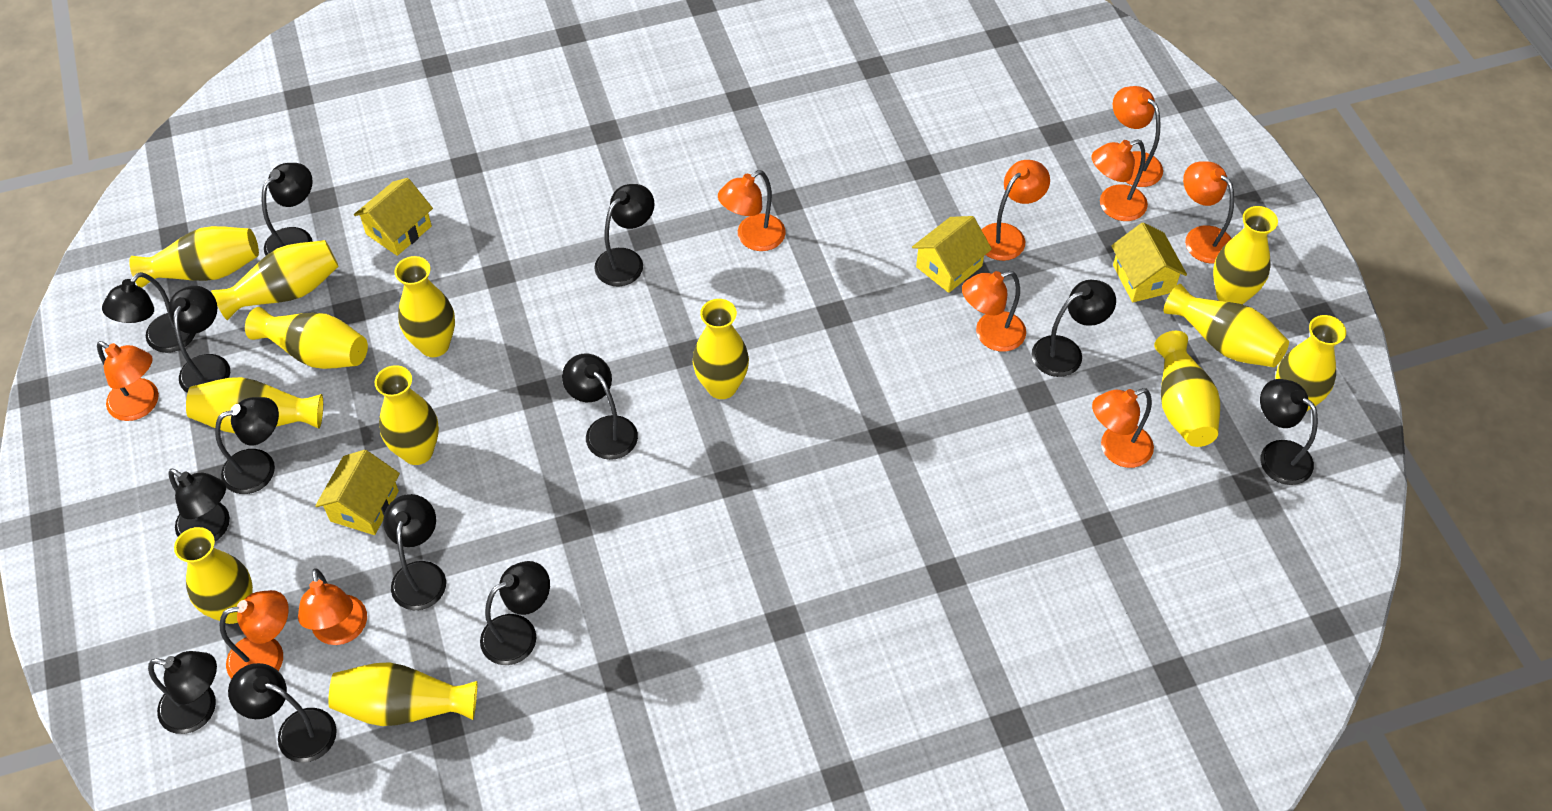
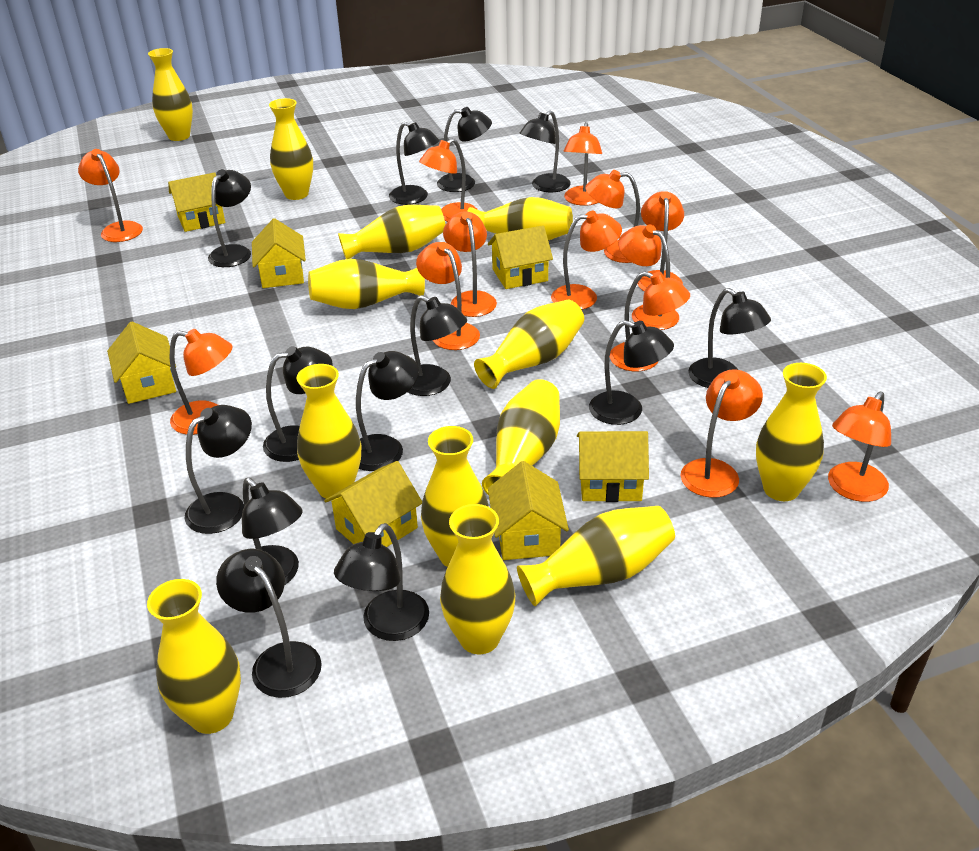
orange lamp: [97,341,159,421] [220,590,289,679] [298,568,367,645] [718,170,786,251] [962,271,1026,352] [982,160,1050,261] [1092,139,1148,221] [1092,388,1154,468] [1113,86,1163,187] [1183,162,1234,264] = 10 -> [78,149,143,242] [170,329,233,435] [416,242,480,350] [419,138,478,222] [443,211,497,317] [551,211,622,310] [564,122,602,206] [585,170,640,263] [610,271,690,372] [618,224,679,330] [638,191,684,292] [680,369,763,498] [828,392,891,502] = 13
yellow house: [315,450,400,535] [354,178,433,256] [912,216,992,293] [1111,222,1187,302] = 4 -> [107,322,176,404] [168,172,225,232] [252,218,306,288] [324,461,422,547] [488,225,553,289] [488,461,569,560] [577,431,649,502] = 7

